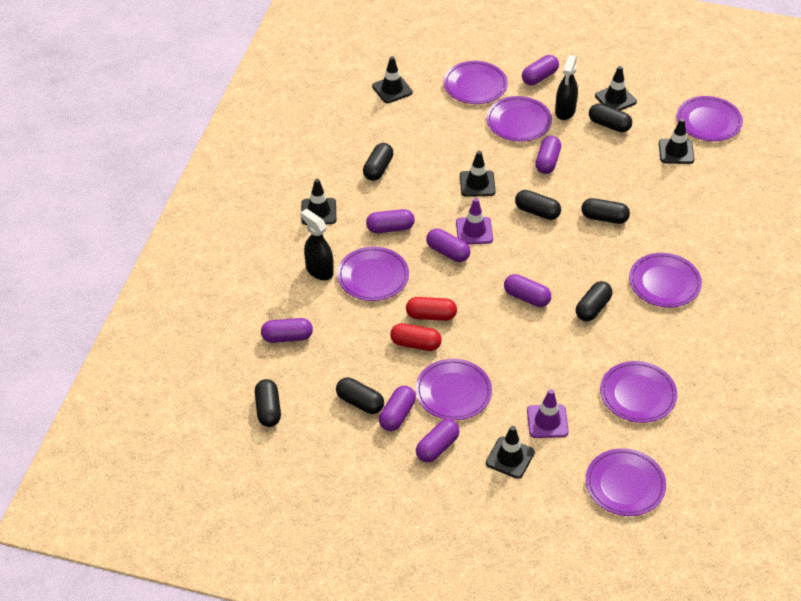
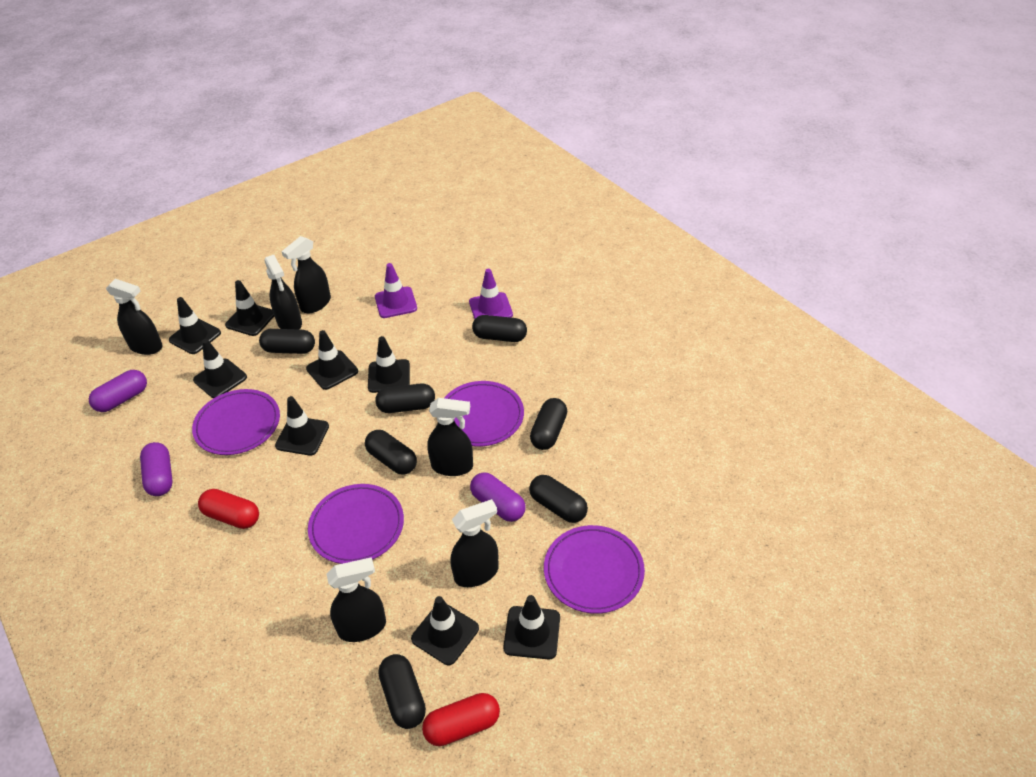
black spray bottle: [300,209,333,280] [555,55,578,120] = 2 -> [106,279,163,355] [264,255,302,330] [281,236,331,313] [327,557,386,642] [427,398,473,476] [450,499,499,587] = 6
black traffic cone: [301,179,336,225] [372,56,413,103] [460,151,495,197] [486,426,535,479] [595,66,637,111] [659,119,694,164] = 6 -> [169,297,221,354] [193,339,247,398] [225,280,274,336] [275,396,329,456] [306,330,358,390] [368,336,410,393] [411,596,479,665] [503,595,560,660] = 8
purple capsule: [261,318,313,343] [366,209,415,233] [379,386,416,431] [416,419,460,463] [426,228,470,262] [504,274,551,307] [522,55,559,85] [535,136,561,174] = 8 -> [89,370,147,412] [140,442,173,496] [470,473,526,522] = 3
purple plate: [337,247,409,301] [415,359,492,420] [443,61,508,104] [486,96,552,142] [585,448,666,516] [600,361,677,423] [629,253,702,308] [677,96,743,141] = 8 -> [192,389,280,455] [308,484,404,564] [444,381,524,446] [544,525,645,614] = 4

